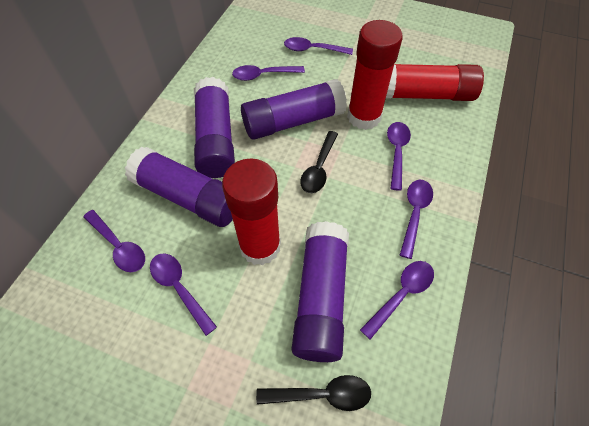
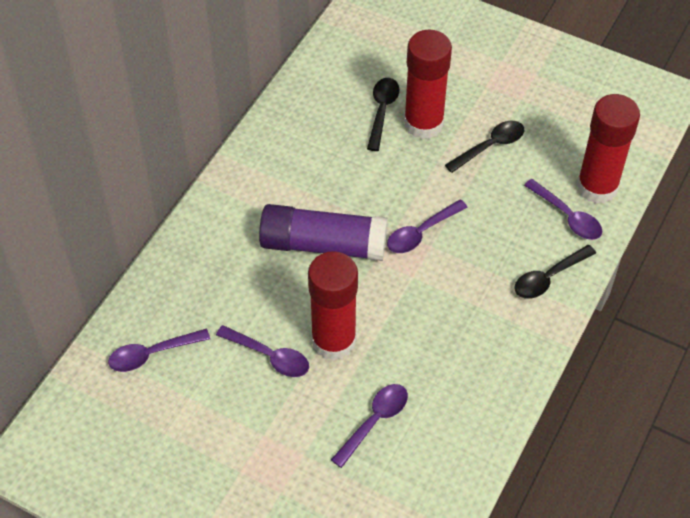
black spoon: [256,375,371,411] [300,131,338,193] = 2 -> [367,78,399,151] [445,121,524,173] [514,245,596,299] = 3
purple glue stick: [125,147,233,227] [194,77,235,178] [241,79,347,140] [292,221,349,362] = 4 -> [259,204,388,261] = 1
purple spoon: [83,210,145,272] [150,253,217,336] [232,65,305,81] [284,37,353,55] [360,261,434,340] [387,122,411,191] [400,180,433,259] = 7 -> [108,329,210,372] [216,325,309,377] [331,384,408,468] [387,199,468,253] [524,179,602,240] = 5

